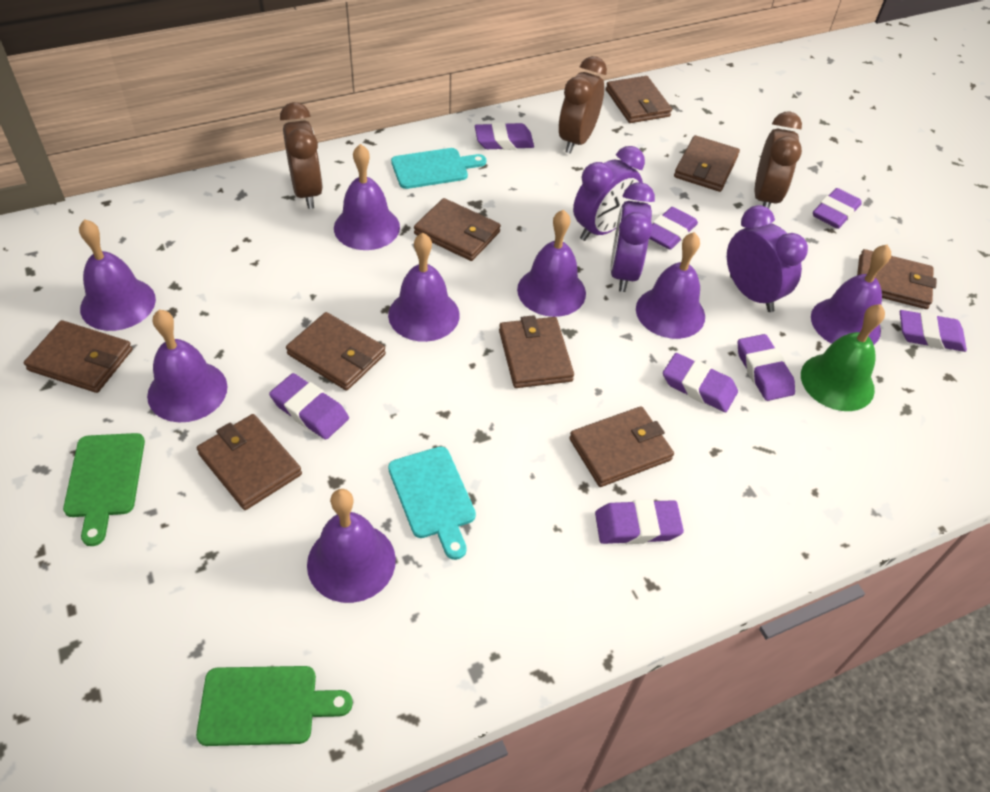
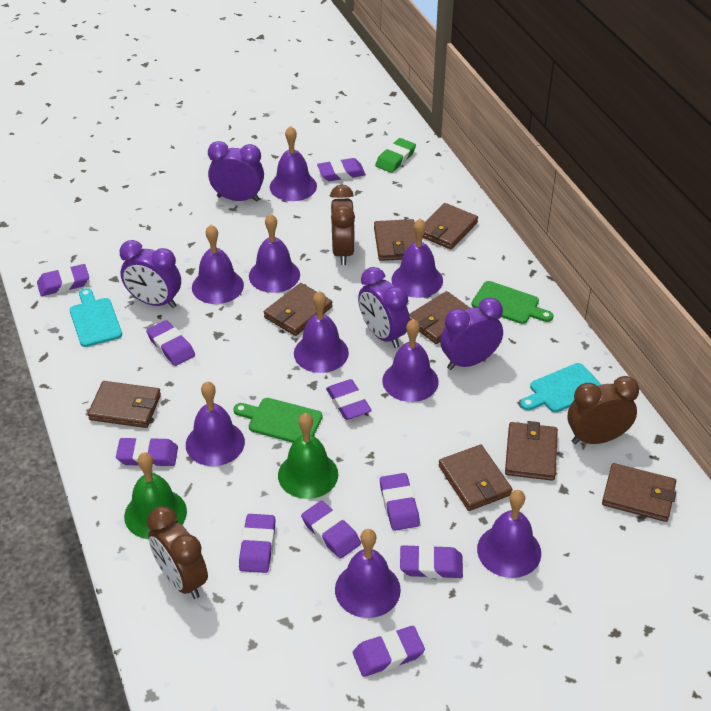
brown wallet: [24,320,132,393] [197,414,302,510] [286,312,386,391] [414,198,501,261] [499,315,574,388] [569,406,674,487] [606,76,672,123] [674,135,740,192] [857,249,936,309] = 9 -> [88,381,161,428] [264,283,333,336] [374,219,416,261] [409,291,470,344] [423,203,478,249] [439,445,513,511] [505,421,558,481] [602,463,676,522] = 8
green bell: [801,304,885,411] = 1 -> [124,452,187,539] [278,413,338,499] = 2
green eraser: none = 0 -> [375,138,416,173] = 1
purple bell: [79,219,156,331] [147,310,227,422] [307,489,396,603] [334,144,400,250] [388,233,460,342] [517,210,586,317] [636,232,705,339] [811,244,891,345] = 8 -> [186,381,245,466] [192,225,244,304] [249,214,300,293] [270,126,317,201] [294,291,349,373] [335,529,401,618] [382,319,439,402] [391,218,443,298] [477,490,541,578] = 9
purple clock: [573,146,645,241] [610,182,655,292] [727,205,808,312] = 3 -> [120,240,181,308] [208,141,264,202] [358,267,410,348] [440,298,503,370] = 4
purple eraser: [269,373,349,440] [475,122,534,150] [595,499,684,544] [649,207,698,250] [663,353,738,412] [738,334,795,401] [813,188,862,229] [900,310,967,352] = 8 -> [37,264,89,296] [116,437,178,467] [146,320,195,366] [239,514,276,573] [301,501,361,559] [317,158,366,181] [326,379,372,420] [353,626,425,677] [380,473,420,531] [400,544,463,579] = 10

